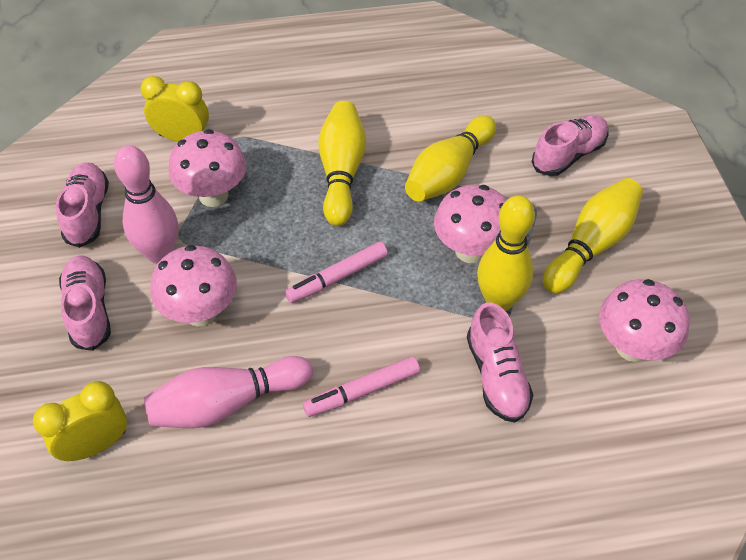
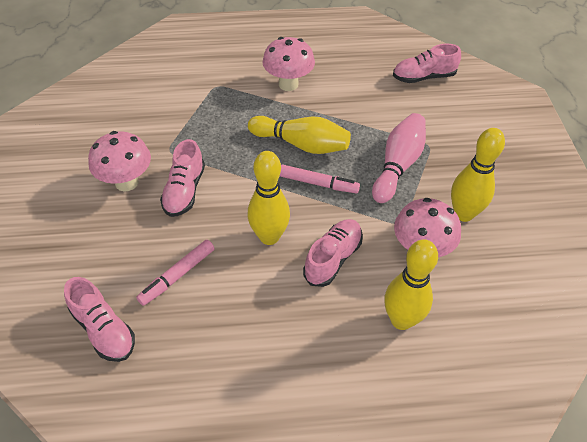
pink bowling pin: [114,145,178,264] [143,356,313,428] = 2 -> [372,113,426,203] = 1
pink mushroom: [151,245,237,327] [169,129,247,207] [434,185,507,263] [599,279,690,362] = 4 -> [88,131,151,192] [262,37,315,91] [394,198,461,257] = 3
yellow clock: [33,381,127,461] [140,76,209,142] = 2 -> none = 0

